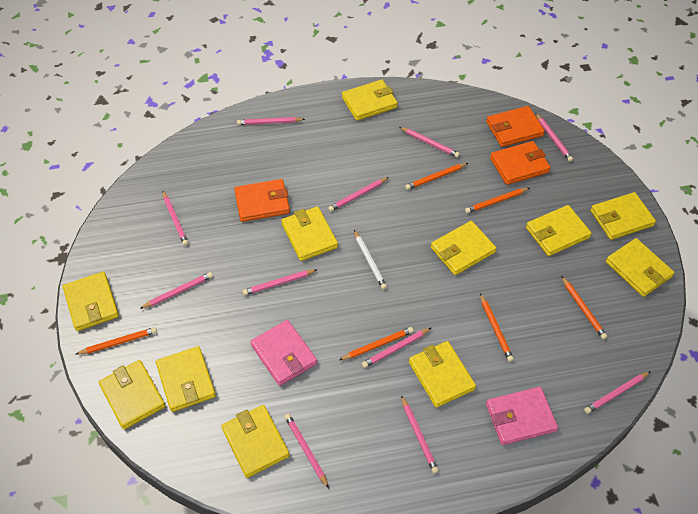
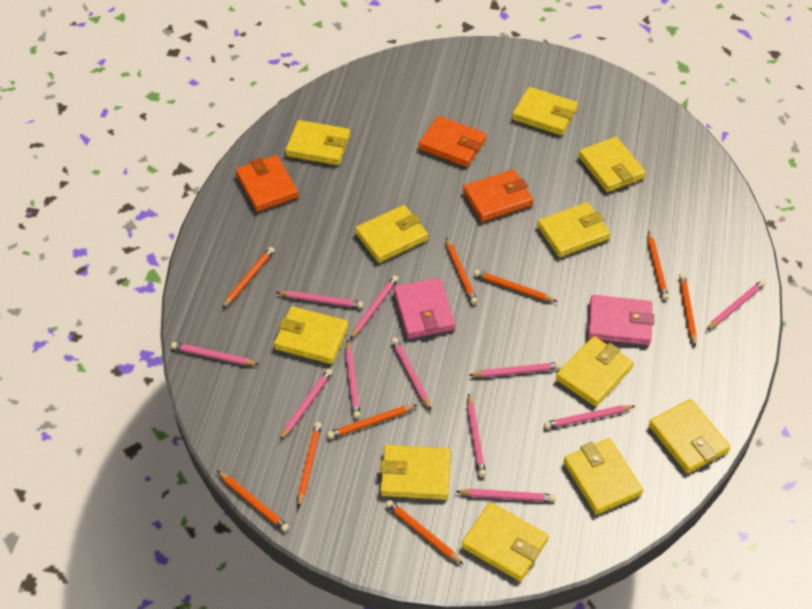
orange pencil: [76,327,157,354] [339,327,414,360] [405,163,468,190] [465,188,529,213] [480,293,514,362] [561,276,608,340] = 6 -> [217,471,289,532] [222,247,275,308] [298,422,322,508] [327,405,417,439] [386,500,464,565] [446,238,478,305] [474,270,558,302] [648,231,669,300] [679,273,697,347] = 9
white pencil: [354,230,387,290] = 1 -> none = 0

